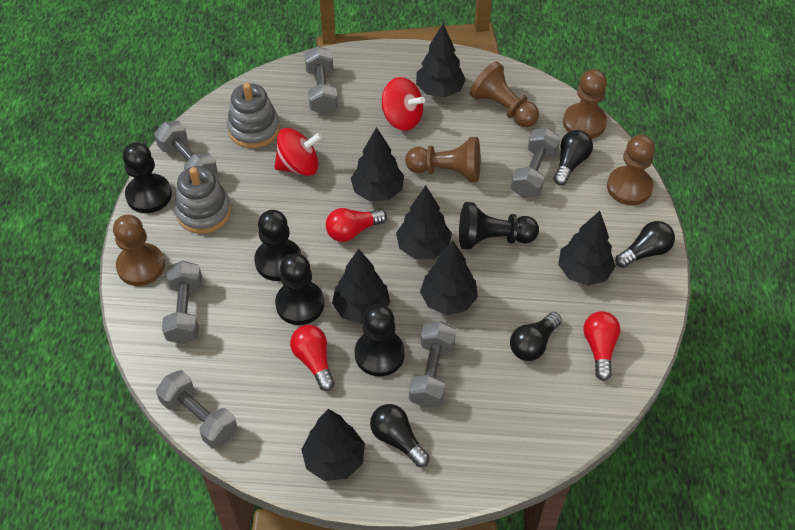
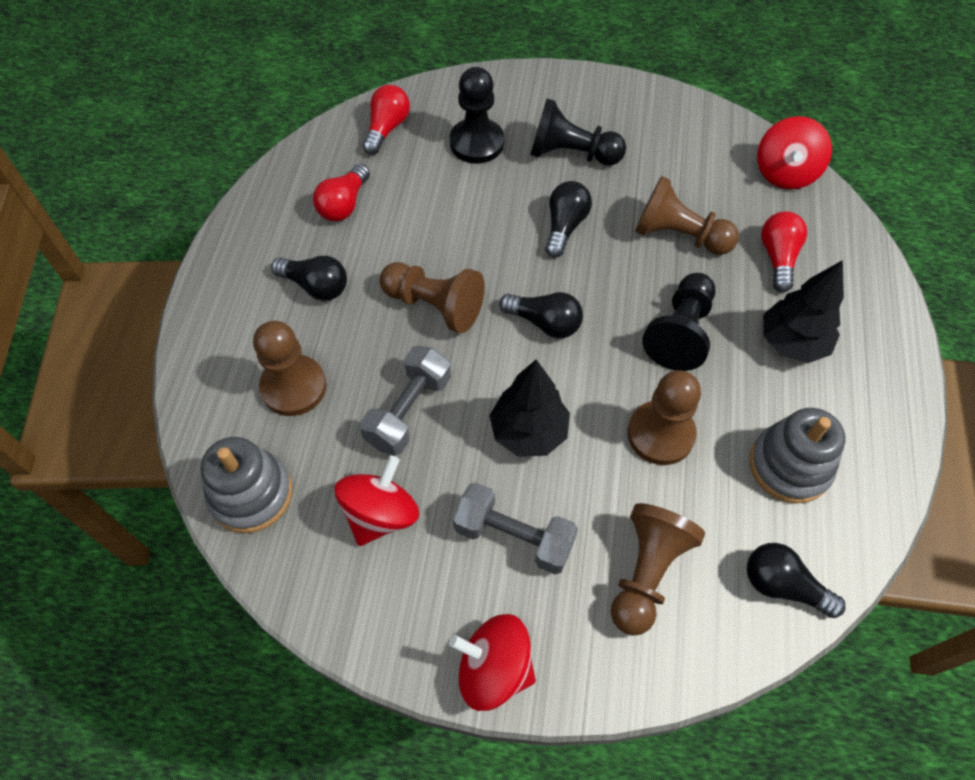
black pawn: [123,142,172,213] [254,210,302,281] [275,253,324,325] [355,304,405,376] [459,202,539,250] = 5 -> [450,67,504,163] [530,98,626,166] [642,273,715,371] = 3
black tree: [301,409,365,481] [332,249,390,324] [351,127,404,201] [396,185,452,259] [416,24,466,98] [420,241,478,315] [558,211,616,286] = 7 -> [489,359,570,457] [763,260,844,363] = 2
grey dumbbell: [154,121,217,175] [156,370,237,448] [162,261,202,344] [304,46,338,114] [409,321,456,408] [511,128,560,198] = 6 -> [360,346,451,455] [453,482,578,574] = 2
red spinning top: [274,128,322,176] [382,77,425,131] = 2 -> [335,456,419,546] [449,614,536,711] [757,116,832,189] = 3

